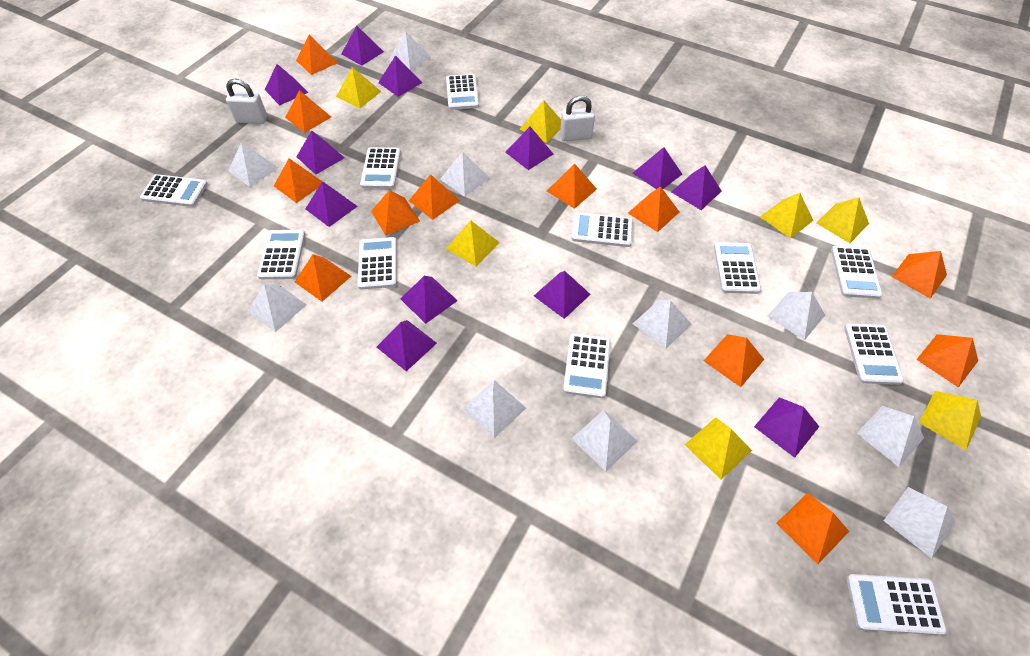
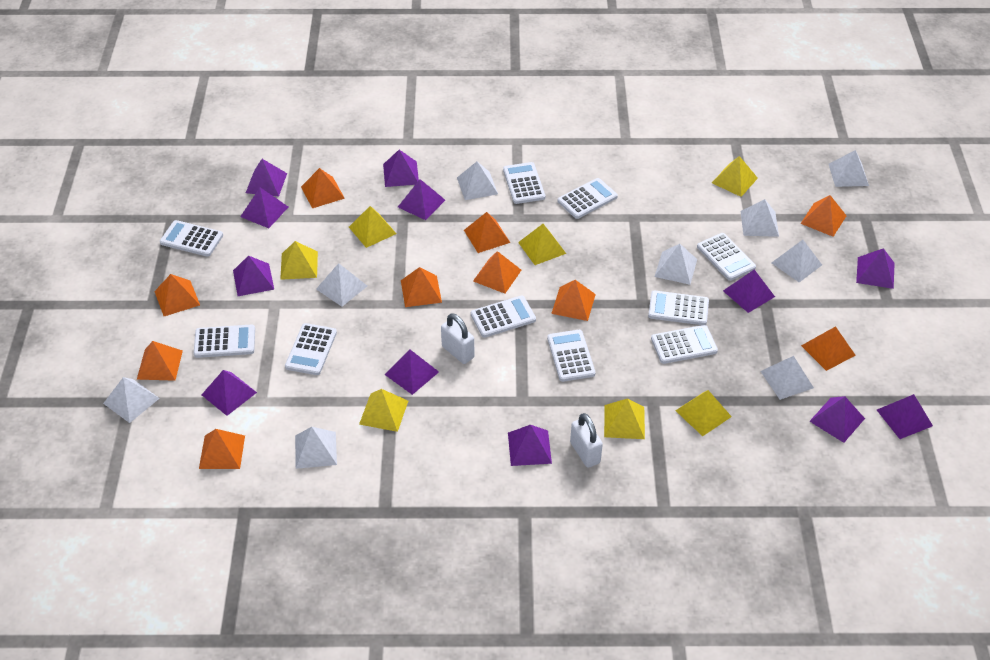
orange pyramid: [274,158,322,203] [285,90,331,133] [295,254,351,302] [296,35,338,75] [371,190,420,235] [409,174,460,220] [547,163,597,209] [628,186,679,232] [704,334,764,387] [776,492,849,564] [892,251,947,299] [916,334,978,387] = 12 -> [137,341,183,381] [154,274,200,316] [199,429,245,469] [301,168,345,208] [401,267,442,307] [464,212,510,253] [473,251,521,294] [551,280,596,321] [801,195,847,237] [801,326,856,371] = 10
white calculator: [140,174,208,207] [257,230,305,279] [358,237,397,289] [360,147,401,189] [446,74,479,110] [563,333,611,398] [571,212,633,247] [714,242,761,294] [831,246,883,299] [844,323,904,385] [846,574,947,635] = 11 -> [160,220,223,257] [194,324,255,358] [285,323,337,375] [471,296,536,338] [503,162,545,204] [547,330,596,382] [558,178,618,219] [648,290,709,325] [651,325,718,364] [697,233,756,281] = 10
white pyramid: [228,143,278,187] [247,284,307,332] [389,31,431,71] [440,152,490,197] [462,380,526,438] [571,410,638,472] [633,300,691,349] [767,292,825,341] [857,406,924,467] [884,487,956,559] = 10 -> [103,377,160,423] [295,427,337,469] [316,263,367,307] [457,162,498,200] [655,244,697,285] [740,199,779,237] [760,356,814,400] [772,240,822,282] [829,150,869,187] = 9

